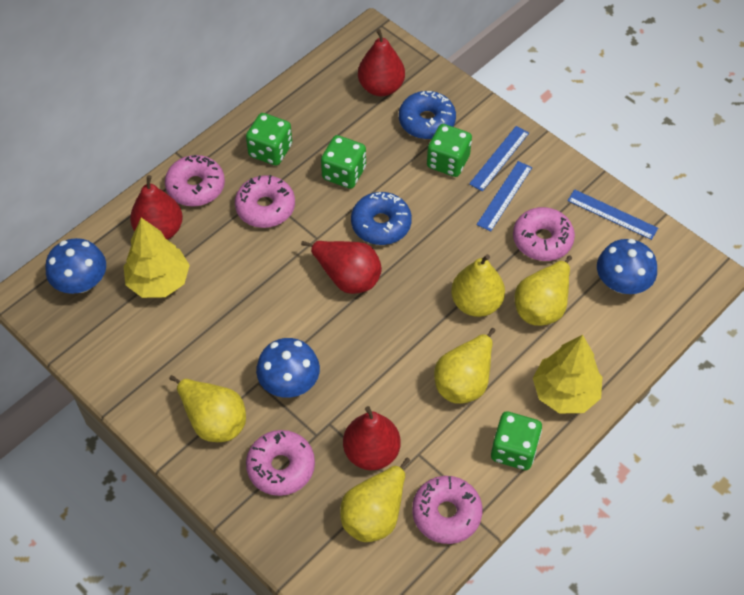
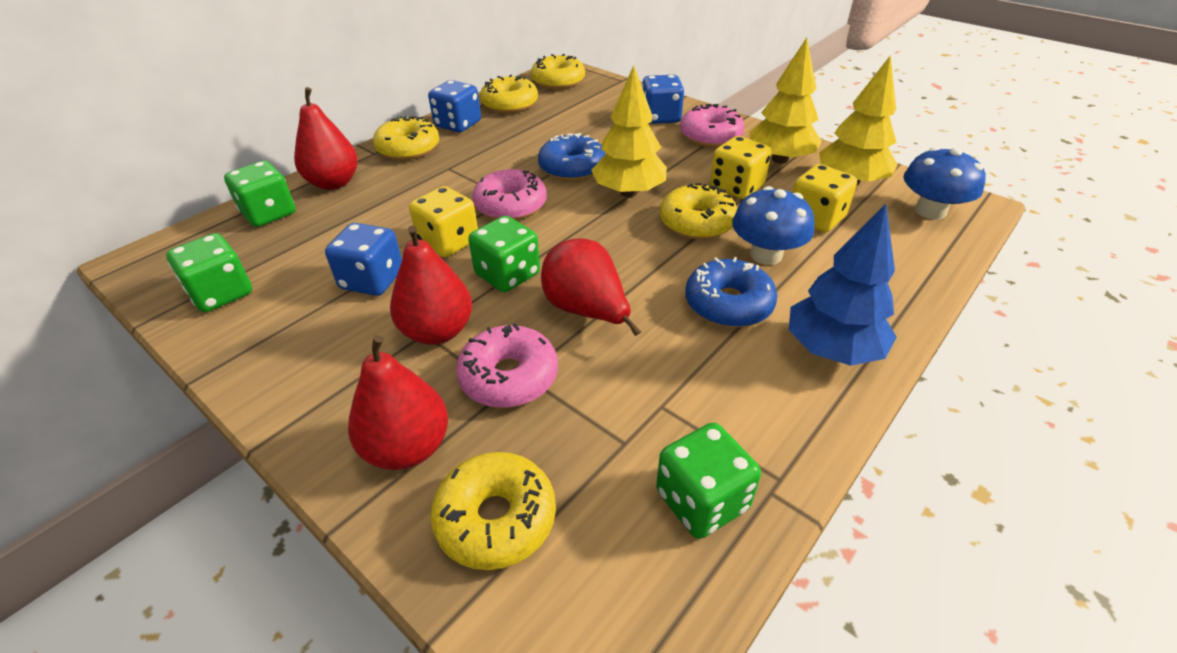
blue dice: none = 0 -> [325,223,402,296] [428,80,481,132] [642,75,684,124] = 3
blue mushroom: [45,238,106,294] [256,338,320,398] [597,239,657,294] = 3 -> [732,186,814,265] [903,147,986,220] = 2
blue ruler: [469,126,529,192] [477,161,532,231] [567,189,658,240] = 3 -> none = 0
blue tree: none = 0 -> [789,204,897,366] = 1
pink donut: [165,155,225,207] [235,175,295,228] [246,430,315,496] [412,476,483,544] [513,207,575,261] = 5 -> [456,323,558,408] [472,169,547,220] [680,104,744,147] = 3
yellow dice: none = 0 -> [409,186,478,257] [710,136,771,199] [793,164,857,232] = 3
yellow donut: none = 0 -> [373,116,439,160] [431,452,556,570] [480,74,538,114] [531,54,585,90] [660,183,737,239] = 5
yellow pear: [169,375,246,442] [340,458,410,542] [434,328,496,404] [451,254,505,317] [515,255,572,326] = 5 -> none = 0
yellow tree: [124,217,190,298] [533,335,602,413] = 2 -> [591,65,667,197] [750,37,822,164] [819,55,897,186] = 3

